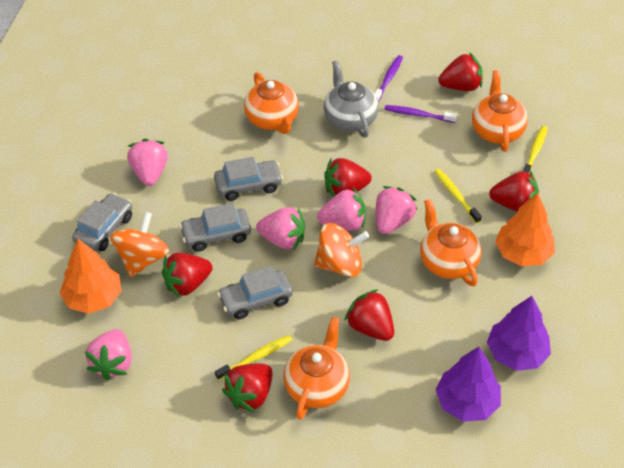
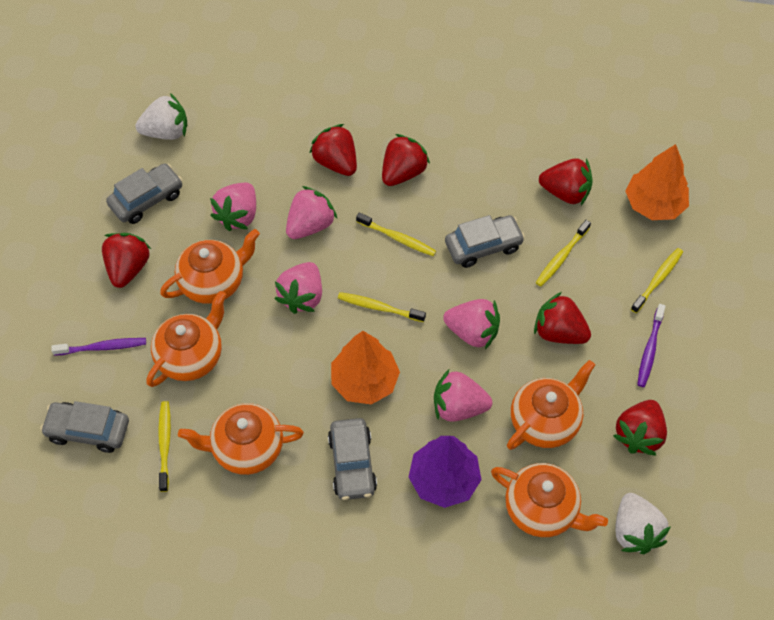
grey teapot: [324,60,379,138] = 1 -> none = 0
orange spinning top: [110,212,169,277] [314,223,369,277] = 2 -> none = 0
orange teapot: [244,72,299,134] [283,317,350,420] [420,199,482,286] [472,70,528,152] = 4 -> [146,291,226,387] [160,229,260,304] [178,403,304,475] [491,463,608,537] [507,360,595,450] = 5
purple tree: [436,347,501,422] [487,296,551,371] = 2 -> [409,436,481,508] = 1
white strawberry: none = 0 -> [135,93,187,140] [615,493,671,554] = 2
yellow toothbrush: [215,335,292,380] [434,169,482,224] [523,126,548,174] = 3 -> [158,401,171,492] [338,292,426,322] [356,212,436,256] [536,220,591,287] [631,248,683,313] = 5

